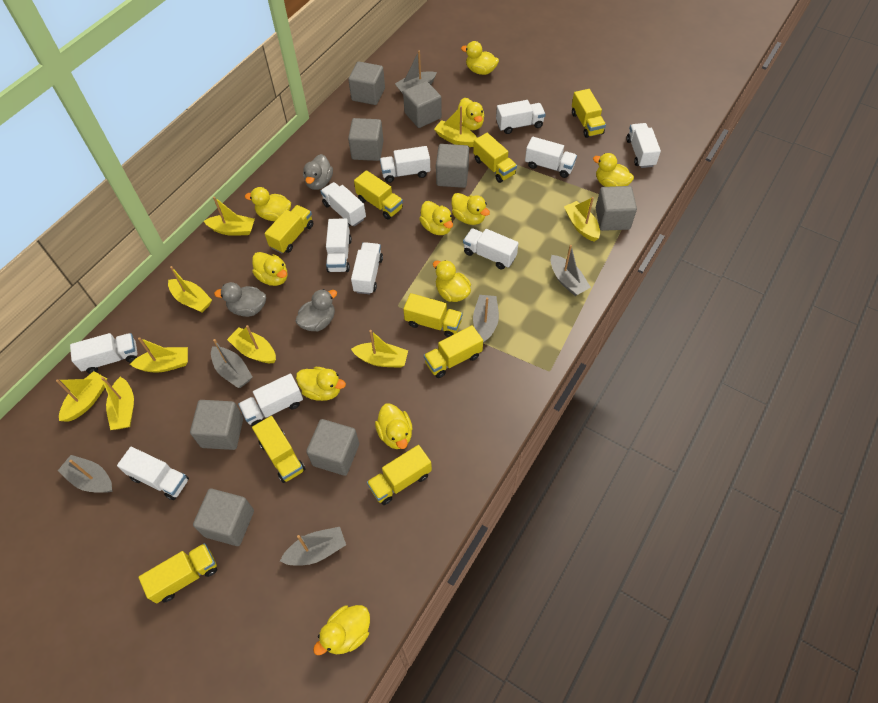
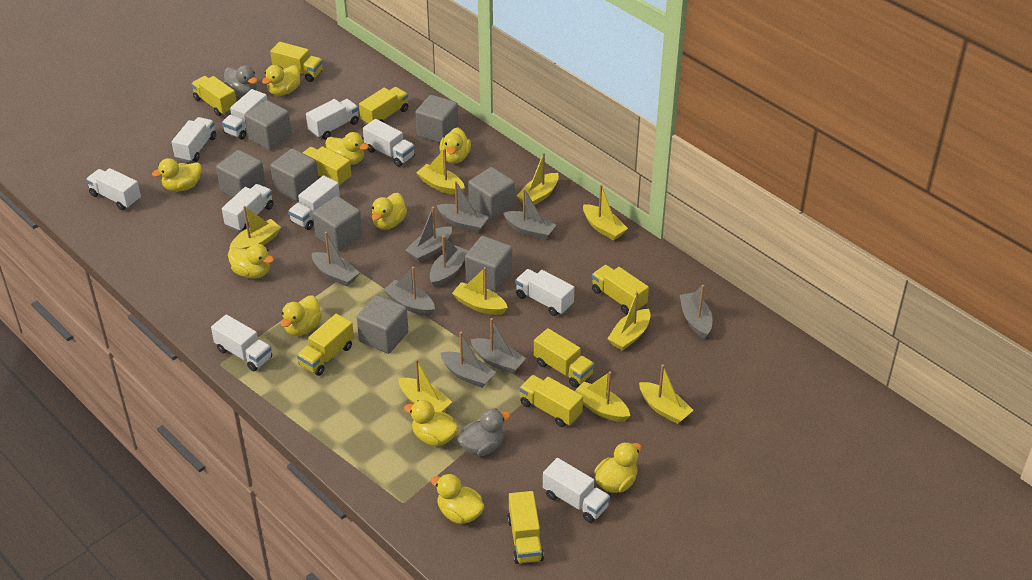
grey boat: [58,455,113,493] [211,339,253,388] [280,527,346,565] [395,51,437,94] [473,295,499,343] [551,245,591,296] = 6 -> [312,232,360,286] [384,267,435,316] [405,207,452,263] [430,236,468,287] [437,181,489,233] [441,332,496,388] [470,318,526,374] [503,188,556,240] [680,285,713,339] = 9
grey duck: [214,282,266,317] [295,289,337,332] [303,154,333,190] = 3 -> [224,65,257,96] [457,409,511,456] = 2
white truck: [70,333,138,374] [117,447,189,500] [238,373,303,426] [321,182,366,226] [326,219,352,272] [351,242,383,294] [380,146,430,183] [463,228,518,269] [496,100,545,134] [525,137,577,178] [626,123,661,168] = 11 -> [86,168,141,210] [172,117,216,163] [211,314,272,371] [222,89,267,140] [222,184,273,232] [288,175,340,230] [306,99,359,139] [363,119,415,167] [515,269,575,316] [543,458,610,523] = 10
yellow duck: [245,187,291,221] [252,252,288,286] [296,367,346,401] [313,605,370,655] [375,404,412,449] [419,201,453,235] [433,260,471,302] [451,193,490,225] [456,98,484,130] [461,41,499,75] [593,153,634,187] = 11 -> [152,158,202,192] [228,244,274,278] [262,65,300,96] [281,296,322,336] [325,132,369,165] [372,193,407,230] [404,400,458,446] [431,474,484,524] [440,127,471,164] [594,442,642,493] = 10

